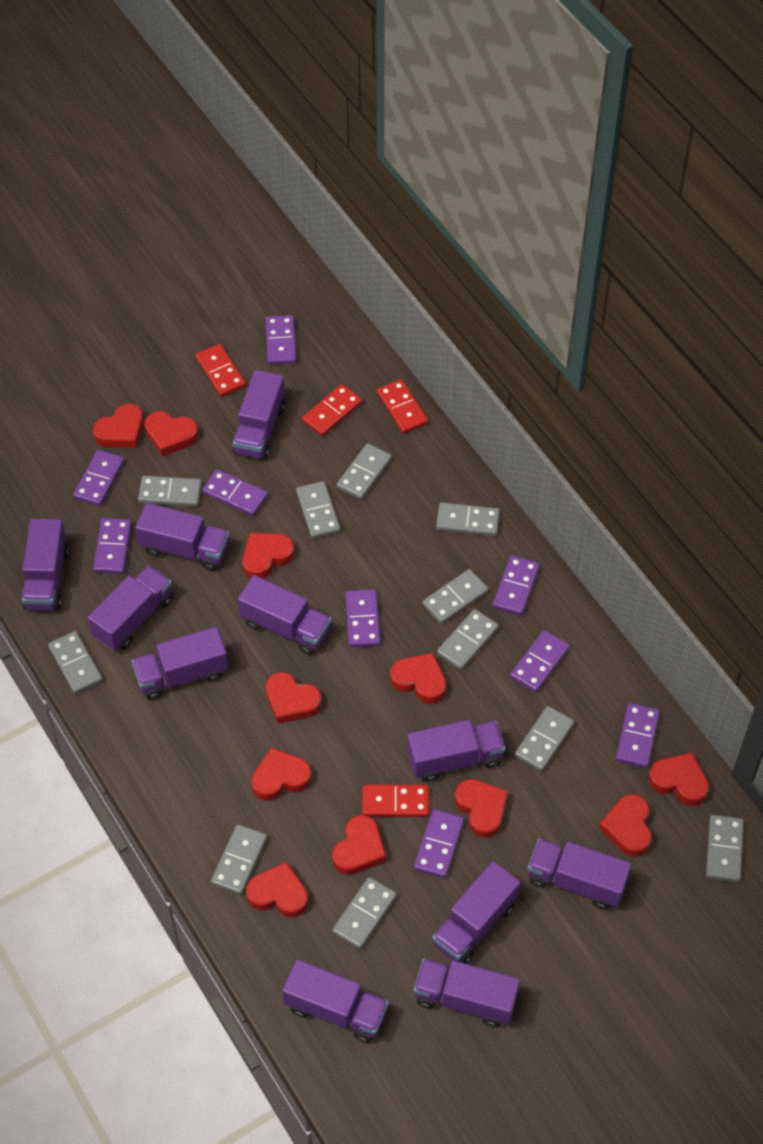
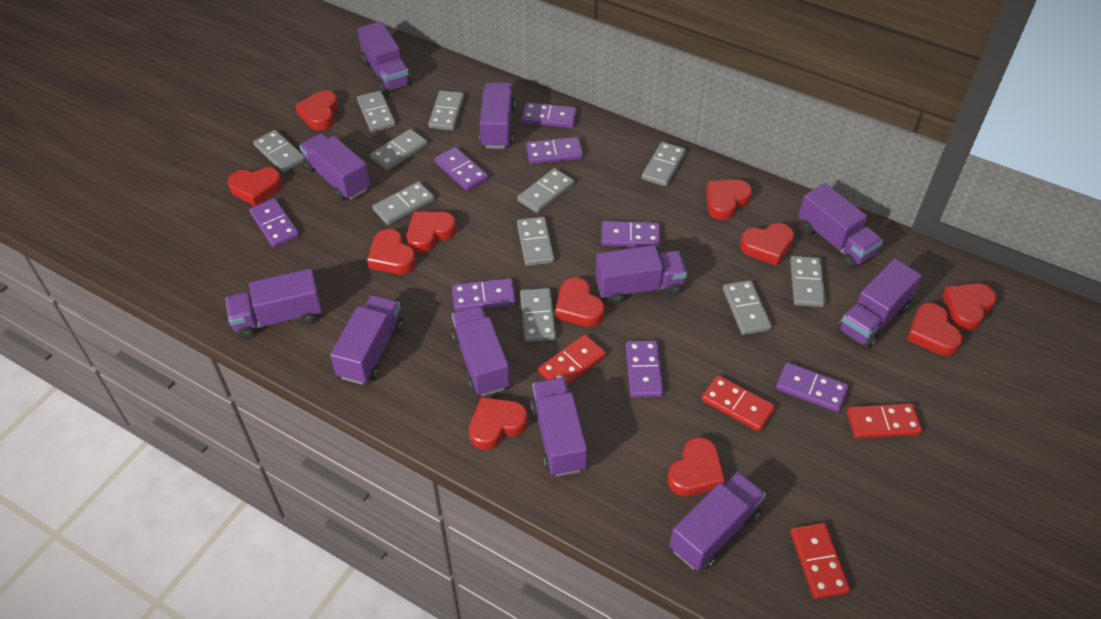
purple domino: [73,450,124,506] [93,518,132,574] [202,469,268,516] [265,315,296,365] [345,589,380,647] [414,809,464,878] [493,555,539,616] [510,630,570,692] [616,703,660,768] = 9 -> [249,198,299,247] [434,147,488,191] [452,278,516,311] [522,102,577,128] [526,137,583,164] [601,221,660,248] [626,340,664,397] [776,362,849,412] = 8

